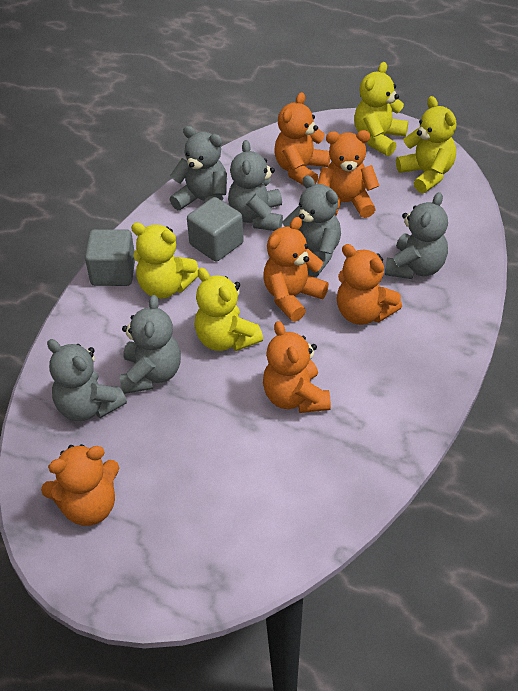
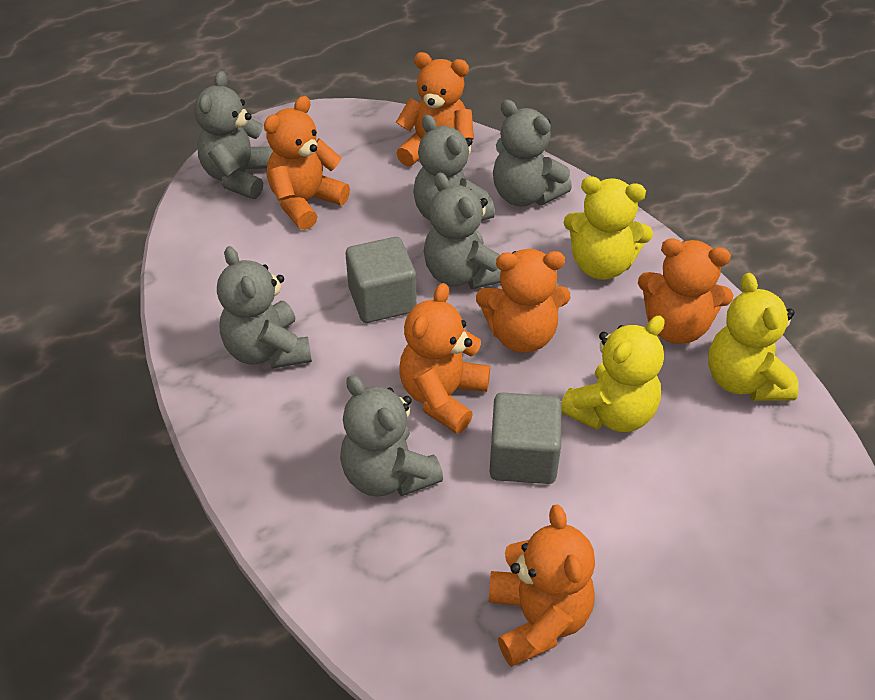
yellow teddy bear: [131,222,199,299] [194,268,263,351] [354,62,408,156] [396,96,456,193] = 4 -> [561,316,665,432] [564,176,653,280] [708,273,799,401] = 3

